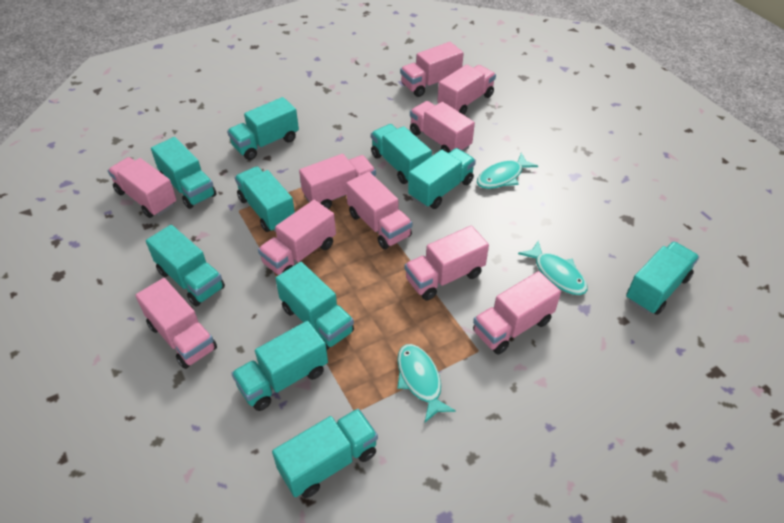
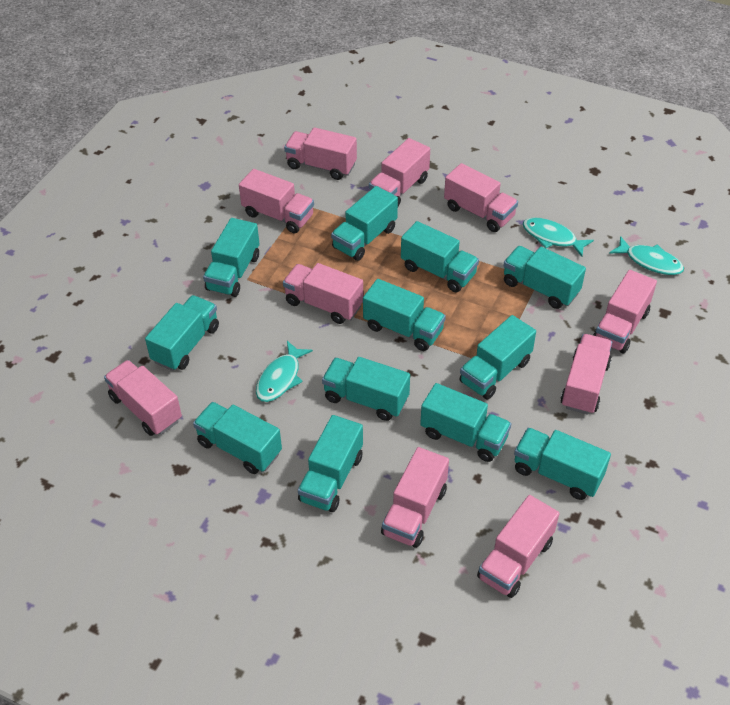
turquoise truck: [146,225,225,307] [151,137,216,209] [227,97,299,160] [231,321,328,411] [235,166,295,232] [272,408,378,498] [275,262,354,350] [371,124,432,184] [408,148,476,209] [626,241,699,315] = 10 -> [145,295,219,371] [193,402,282,474] [203,218,259,297] [298,415,363,512] [322,357,410,421] [331,186,398,261] [363,279,446,351] [401,221,479,292] [420,383,512,462] [459,315,536,400] [503,246,586,309] [514,428,611,500] = 12

